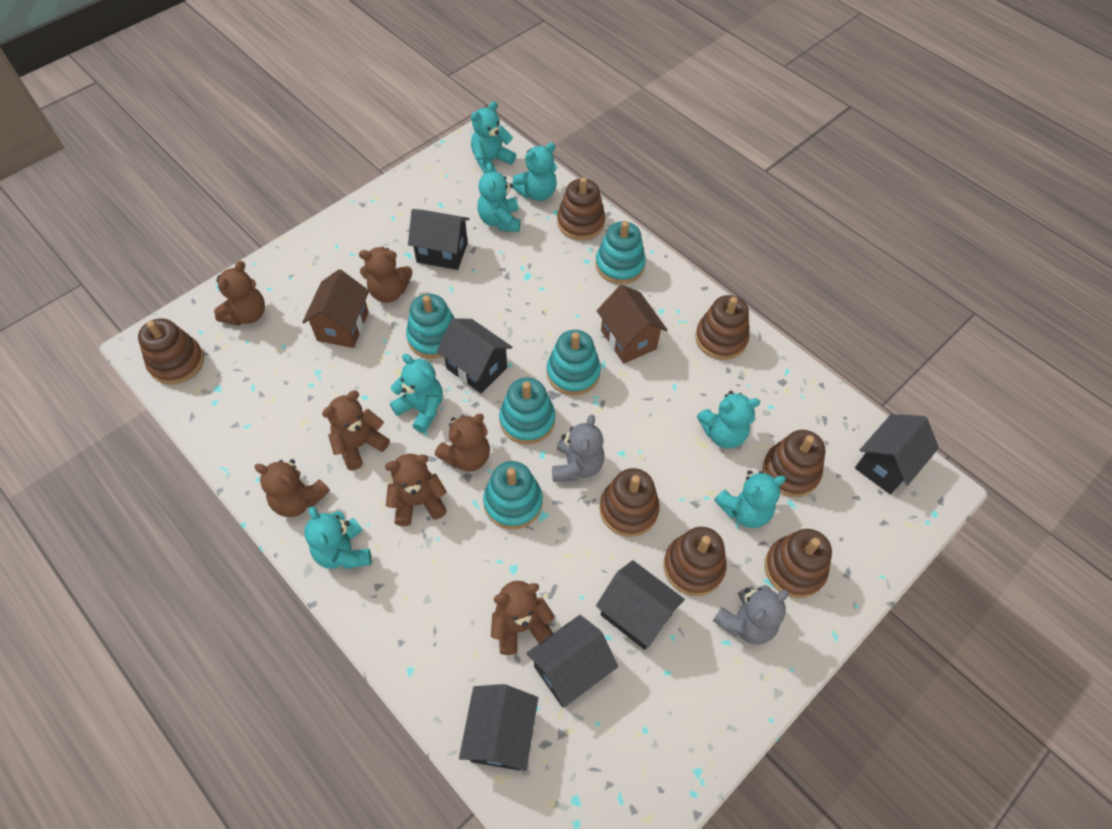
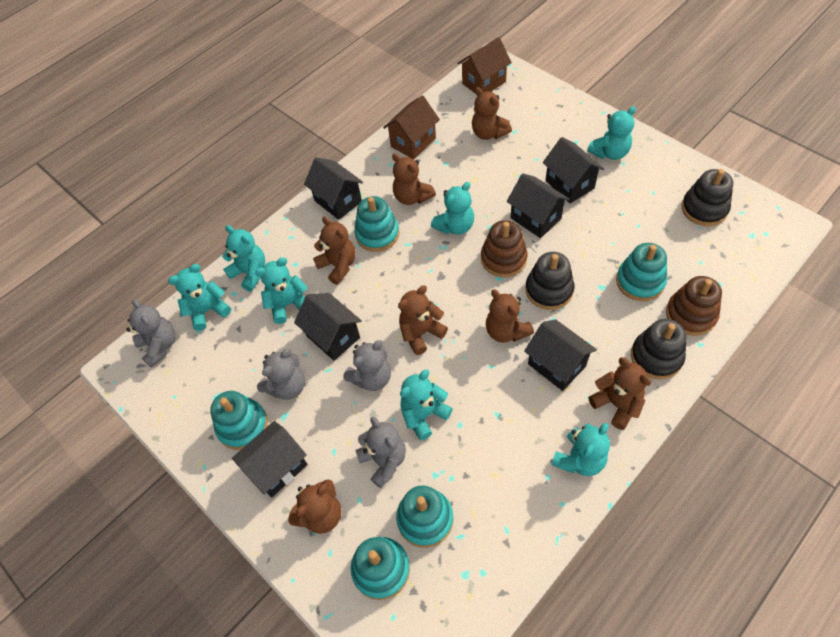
black stacking toy: none = 0 -> [525,252,574,310] [631,319,686,379] [681,169,733,226] = 3
brown stacking toy: [138,318,204,385] [557,177,605,240] [600,468,660,537] [663,527,727,596] [695,295,750,360] [762,430,825,497] [765,529,832,598] = 7 -> [481,220,527,278] [666,276,722,336] = 2
grey teddy bear: [552,414,604,482] [713,585,789,645] = 2 -> [126,299,175,368] [257,348,305,400] [343,340,391,391] [355,416,406,488] = 4

